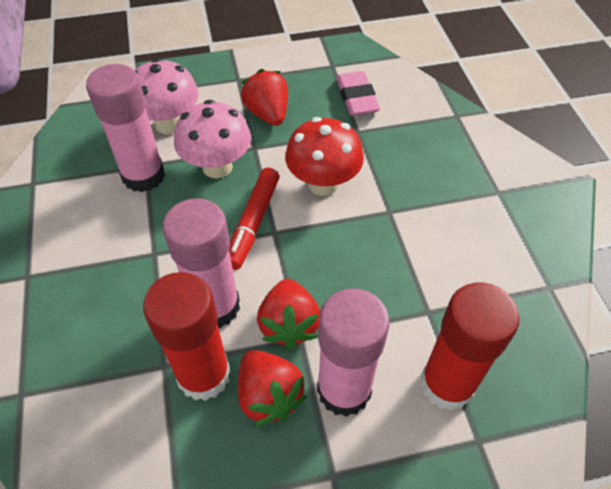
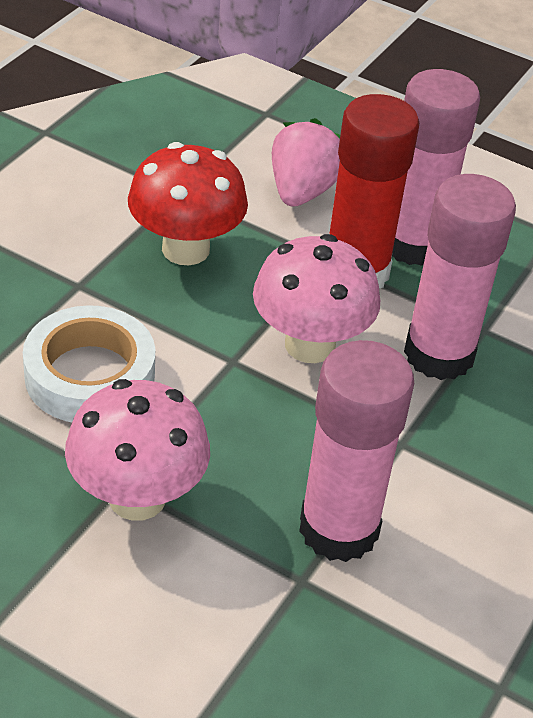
pink eraser: [336,71,380,116] = 1 -> none = 0
pink strawberry: none = 0 -> [272,118,340,207] = 1
red glue stick: [143,272,231,401] [420,282,520,411] = 2 -> [330,94,419,288] = 1
red marker: [229,168,279,270] = 1 -> none = 0
red strawberry: [238,350,307,427] [241,69,288,126] [257,279,320,349] = 3 -> none = 0
white tape: none = 0 -> [23,305,155,422] = 1

